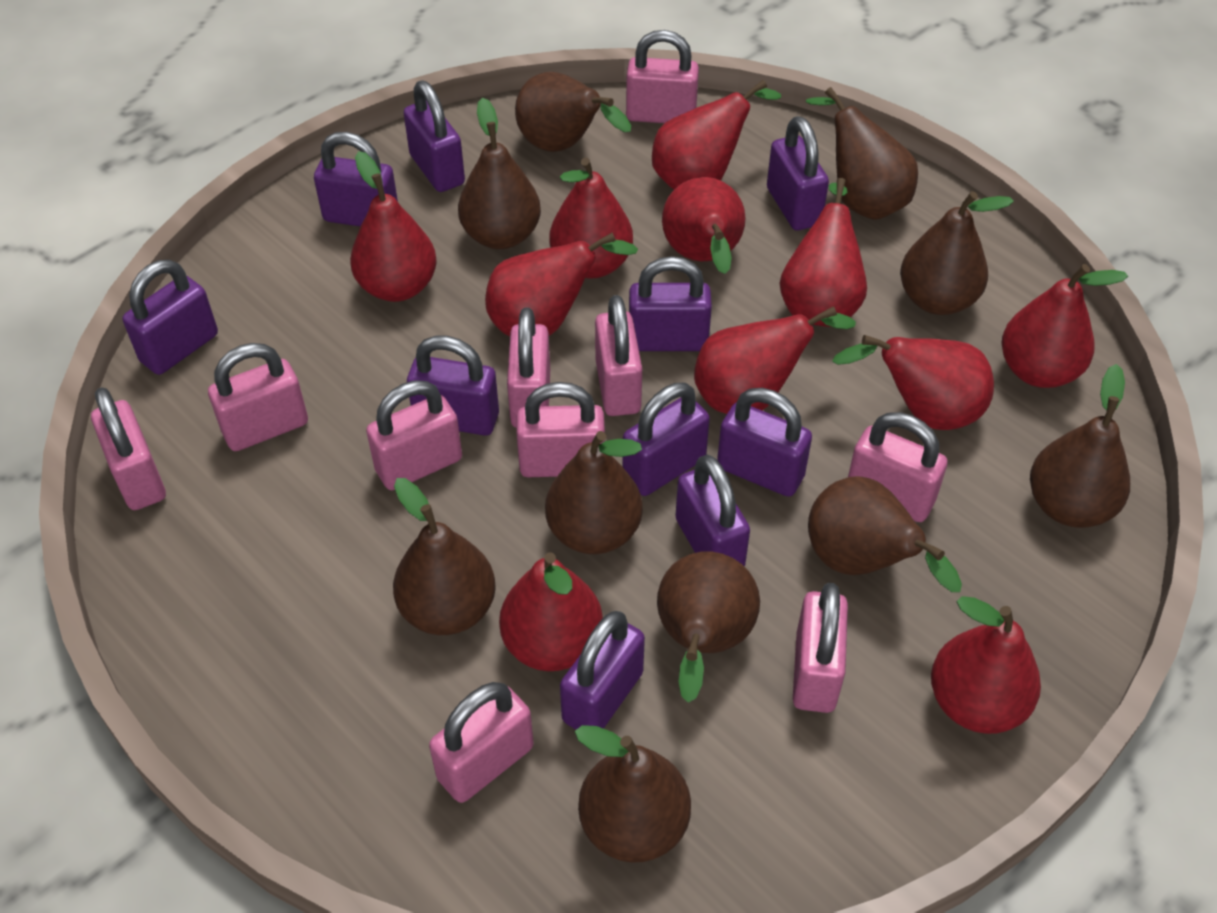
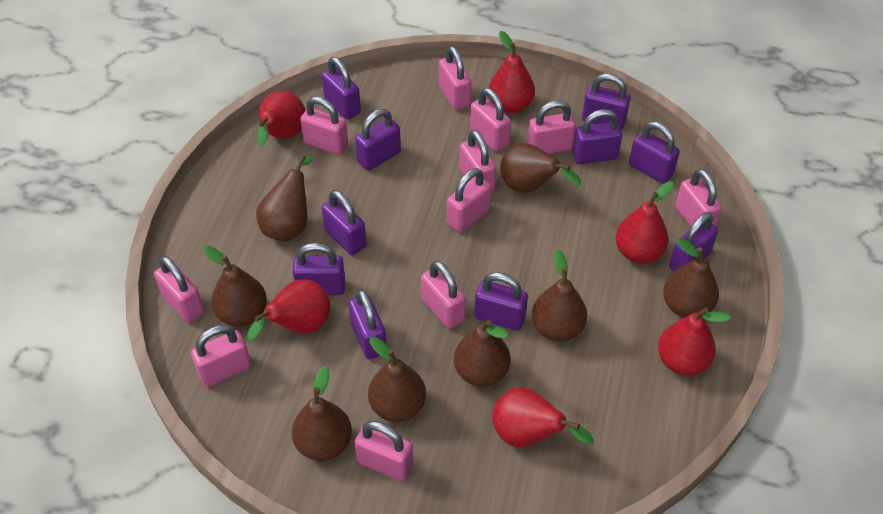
brown pear: [393,478,496,635] [458,98,541,249] [515,72,631,152] [545,431,643,554] [575,725,691,863] [657,552,760,703] [806,87,918,220] [808,476,962,592] [900,191,1014,315] [1030,364,1130,528] = 10 -> [203,246,267,327] [256,155,313,242] [292,366,352,461] [368,337,426,422] [454,320,511,387] [500,143,581,193] [532,249,587,341] [663,238,719,318] = 8
pink padlock: [91,387,166,510] [208,343,308,451] [366,380,462,490] [429,682,534,803] [507,307,550,428] [516,382,605,477] [595,295,642,416] [626,30,699,123] [793,583,848,713] [848,412,948,522] = 10 -> [154,256,204,322] [191,325,251,387] [300,96,348,155] [354,421,413,481] [421,261,466,329] [439,46,471,110] [447,168,491,232] [459,130,496,192] [470,88,511,151] [528,101,576,154] [675,169,722,227] = 11
red pear: [350,151,437,302] [485,232,638,336] [499,552,603,671] [549,157,633,279] [652,80,781,190] [662,177,746,274] [694,306,856,414] [779,178,867,327] [832,335,994,430] [931,596,1041,734] [1002,264,1128,388] = 11 -> [247,279,330,341] [257,91,305,146] [489,31,535,113] [492,387,594,447] [615,181,674,263] [658,307,731,376] = 6

